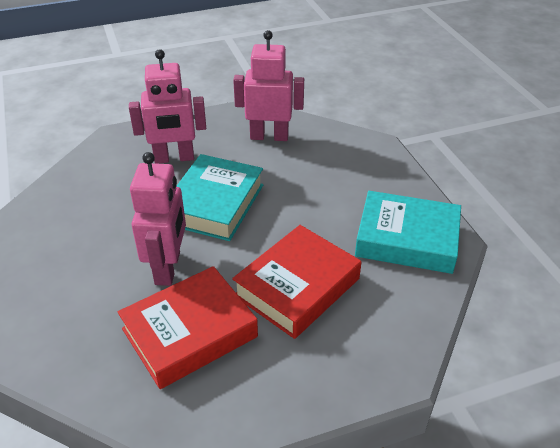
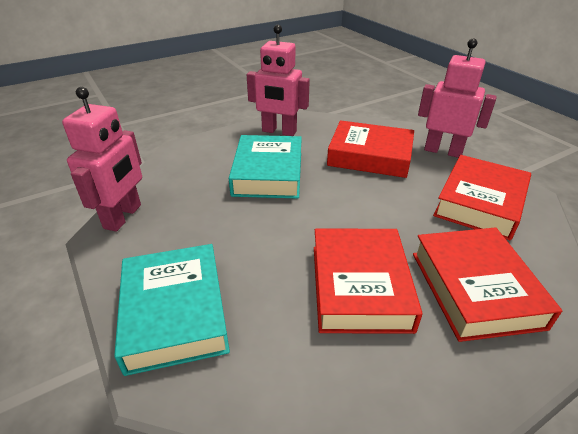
red book: [118,266,258,389] [232,225,361,339] = 2 -> [314,228,423,334] [327,120,414,178] [413,227,562,342] [433,155,531,240] = 4

